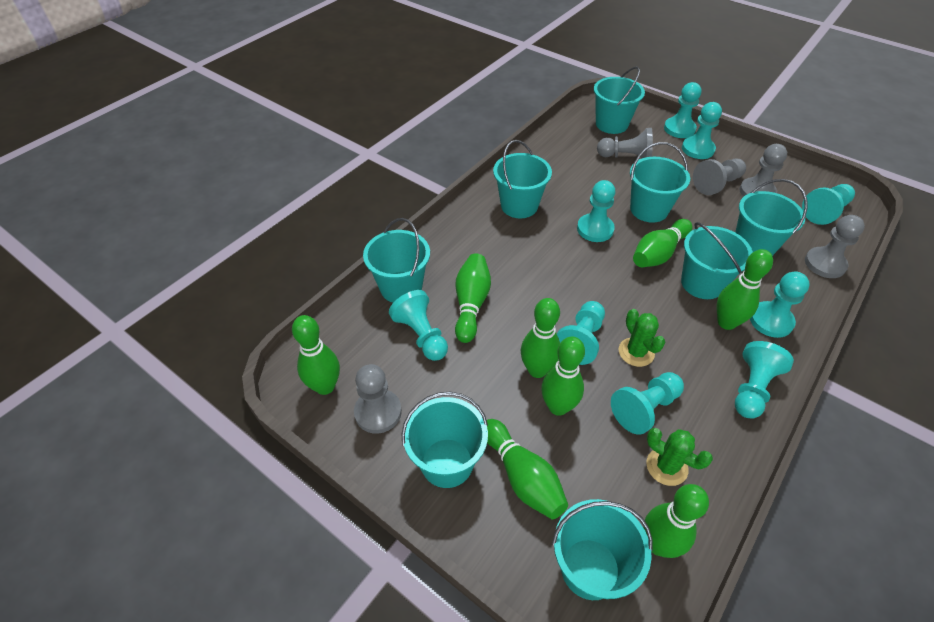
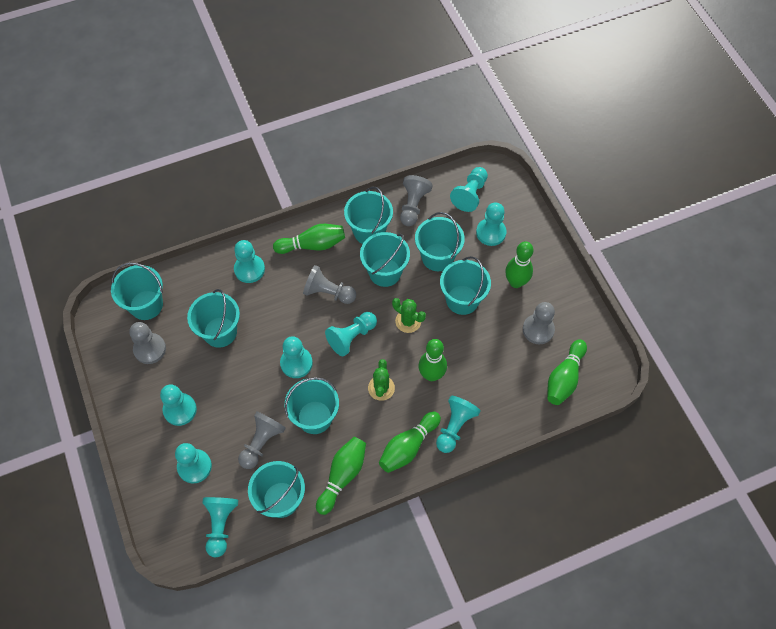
green bowling pin: [292,315,340,395] [455,254,491,343] [487,419,568,519] [521,298,560,378] [541,336,585,416] [633,219,692,267] [643,484,709,558] [716,249,773,330] = 8 -> [273,224,345,254] [316,437,366,515] [379,411,441,473] [418,339,447,381] [505,241,533,288] [547,339,587,405] = 6

